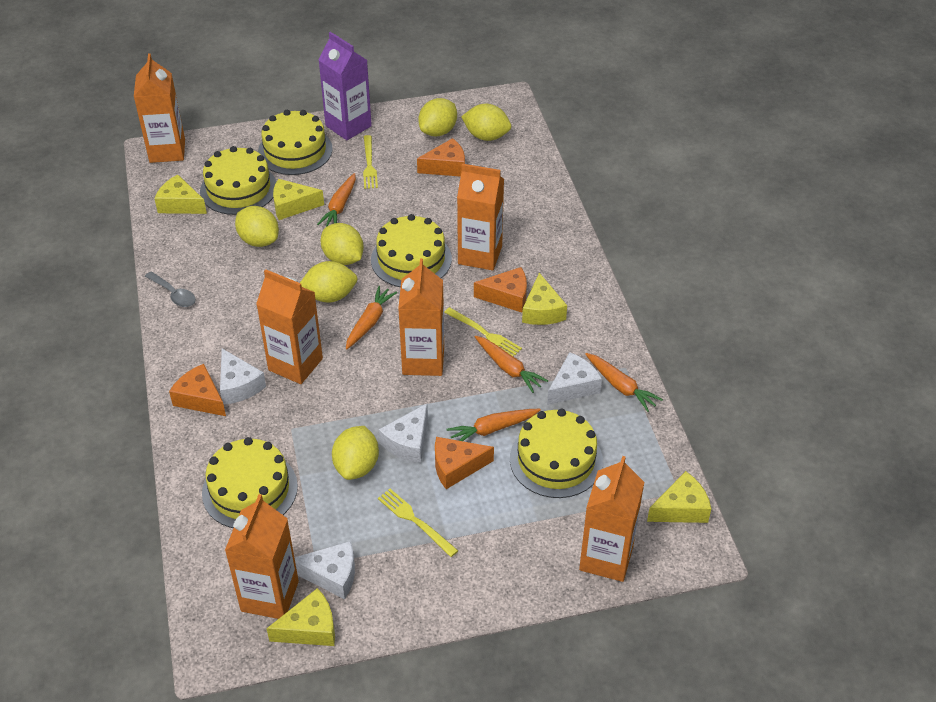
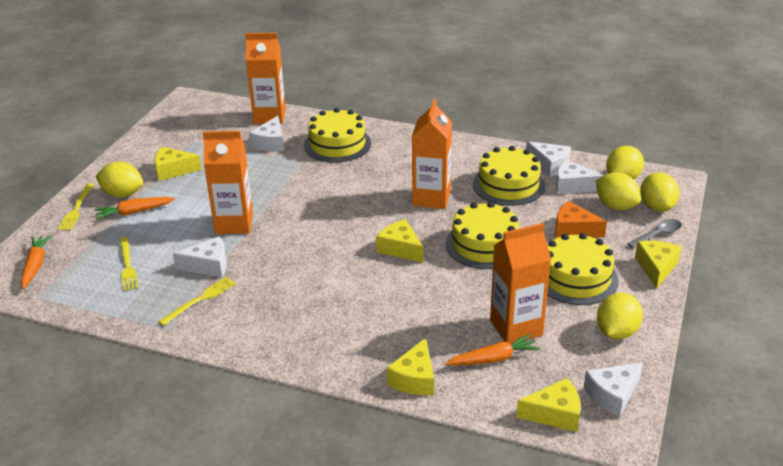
orange carrot: [317,173,356,227] [346,286,397,349] [447,409,541,441] [475,336,548,393] [585,353,663,412] = 5 -> [21,235,52,289] [94,197,175,220] [445,334,540,366] = 3
orange carton: [134,53,185,163] [225,494,299,619] [256,269,323,384] [398,259,444,376] [457,164,504,270] [579,456,644,582] = 6 -> [203,131,253,234] [245,33,286,124] [412,99,452,209] [490,223,551,344] = 4
orange cheese: [169,364,226,416] [417,138,465,177] [435,437,494,489] [474,267,527,312] = 4 -> [555,201,607,238] = 1
purple carton: [318,32,372,140] = 1 -> none = 0
white cheese: [220,349,266,405] [294,541,355,599] [379,404,428,463] [547,352,602,405] = 4 -> [173,236,227,278] [249,116,284,152] [526,141,571,177] [556,159,604,194] [584,362,643,417] = 5
yellow cake: [200,146,277,215] [202,437,298,528] [258,110,333,175] [371,214,452,287] [510,409,603,498] = 5 -> [304,108,371,163] [445,202,519,269] [473,146,545,206] [547,233,618,305] = 4
yellow lemon: [235,206,279,247] [300,261,358,303] [321,223,364,265] [332,426,379,480] [418,98,457,136] [461,104,511,141] = 6 -> [96,162,143,198] [596,172,641,210] [597,293,643,339] [606,146,644,179] [640,172,679,212] = 5

